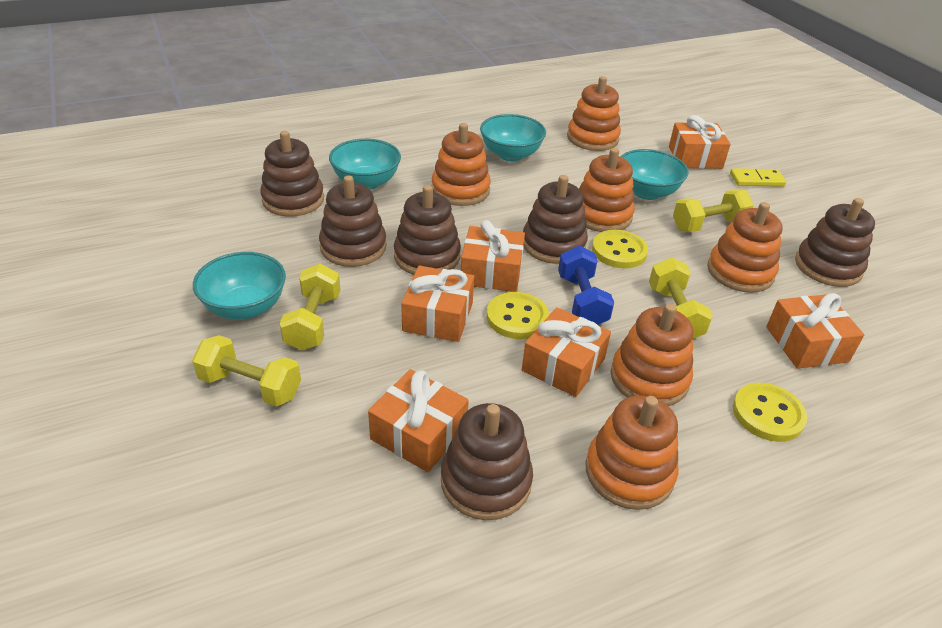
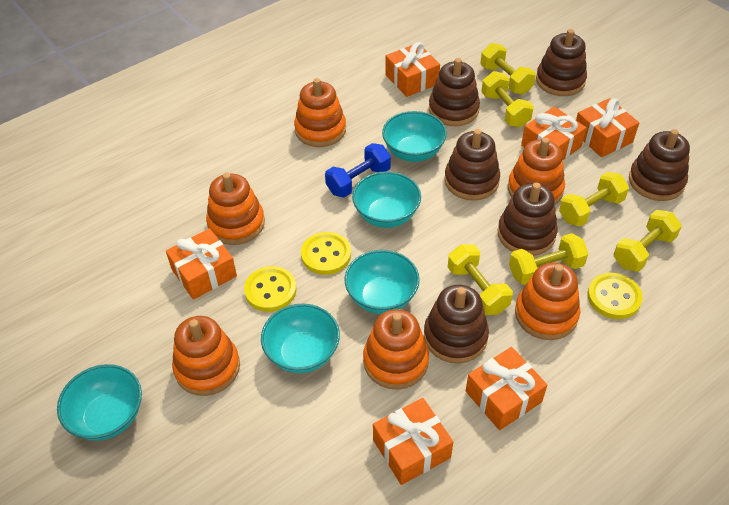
turquoise bowl: [193,252,286,320] [329,139,401,190] [480,114,546,161] [621,149,689,200] = 4 -> [57,364,142,441] [261,304,340,373] [344,250,420,314] [352,171,421,228] [382,111,447,162] = 5
yellow domino: [730,168,786,187] = 1 -> none = 0
yellow dumbbell: [192,335,301,407] [279,264,341,351] [649,257,713,339] [673,190,754,232] = 4 -> [448,244,513,315] [480,43,536,94] [481,71,534,127] [509,233,589,285] [559,172,629,227] [613,210,682,272] = 6

